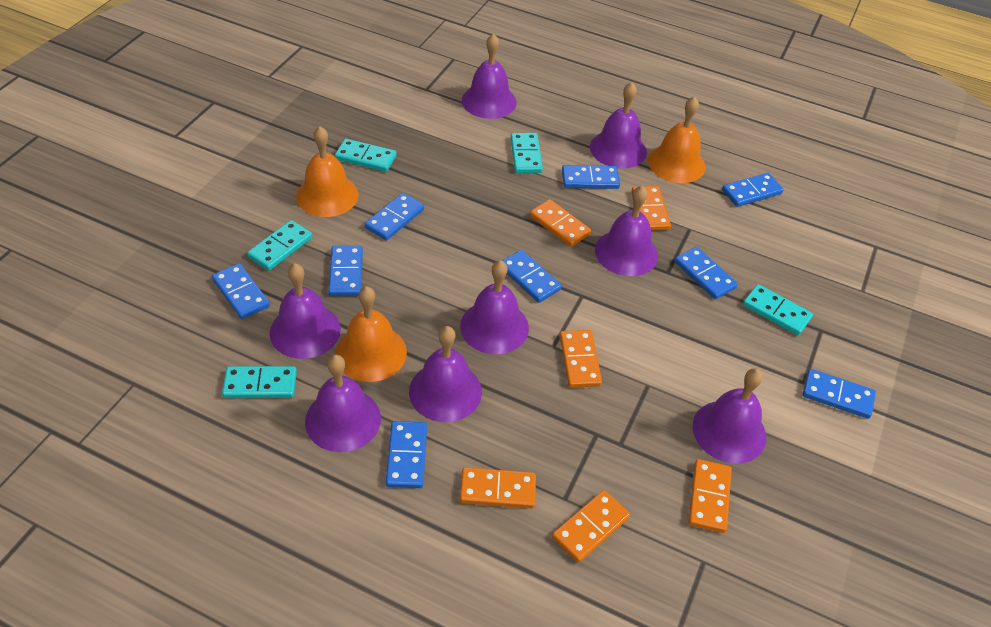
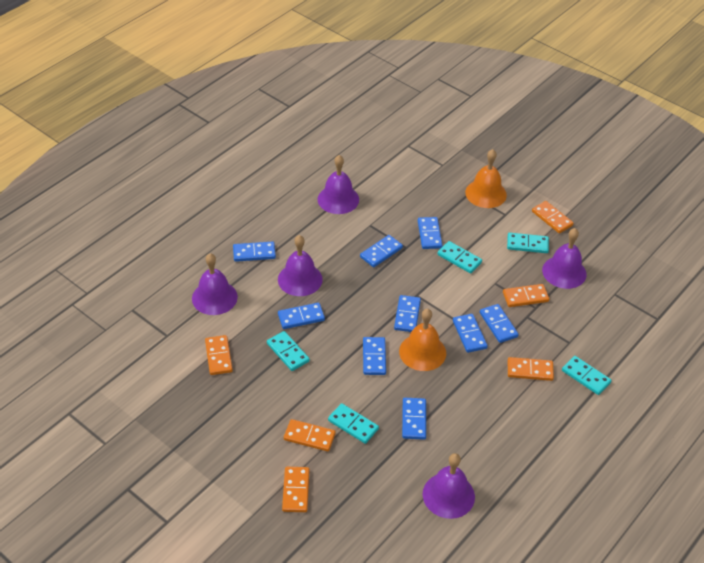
orange bell: [296,126,359,217] [335,286,407,382] [648,96,705,183] = 3 -> [399,309,446,371] [465,149,507,208] = 2
purple bell: [270,263,341,359] [305,355,381,452] [409,326,482,422] [460,260,529,354] [462,33,517,119] [590,82,647,169] [595,186,658,276] [693,368,766,464] = 8 -> [192,253,238,315] [278,235,323,296] [318,155,359,214] [423,453,475,519] [542,228,587,289] = 5

